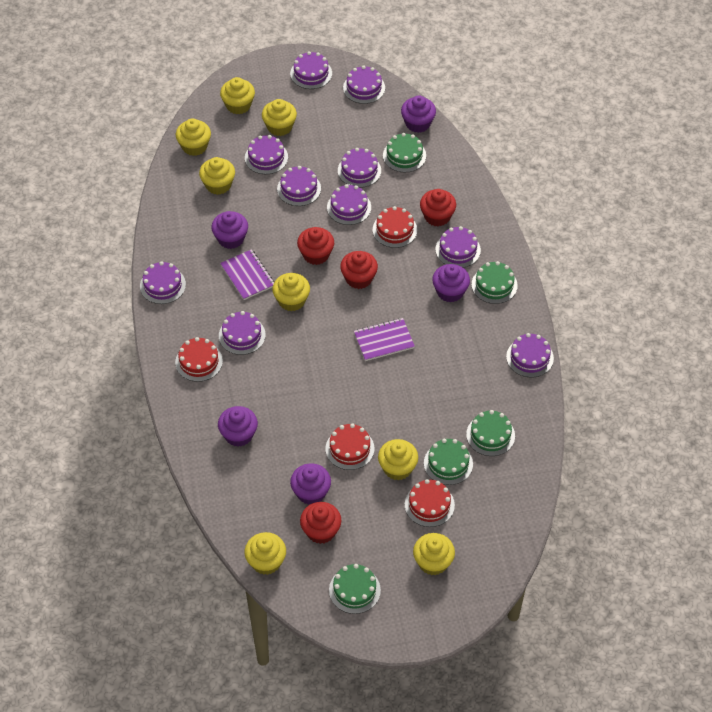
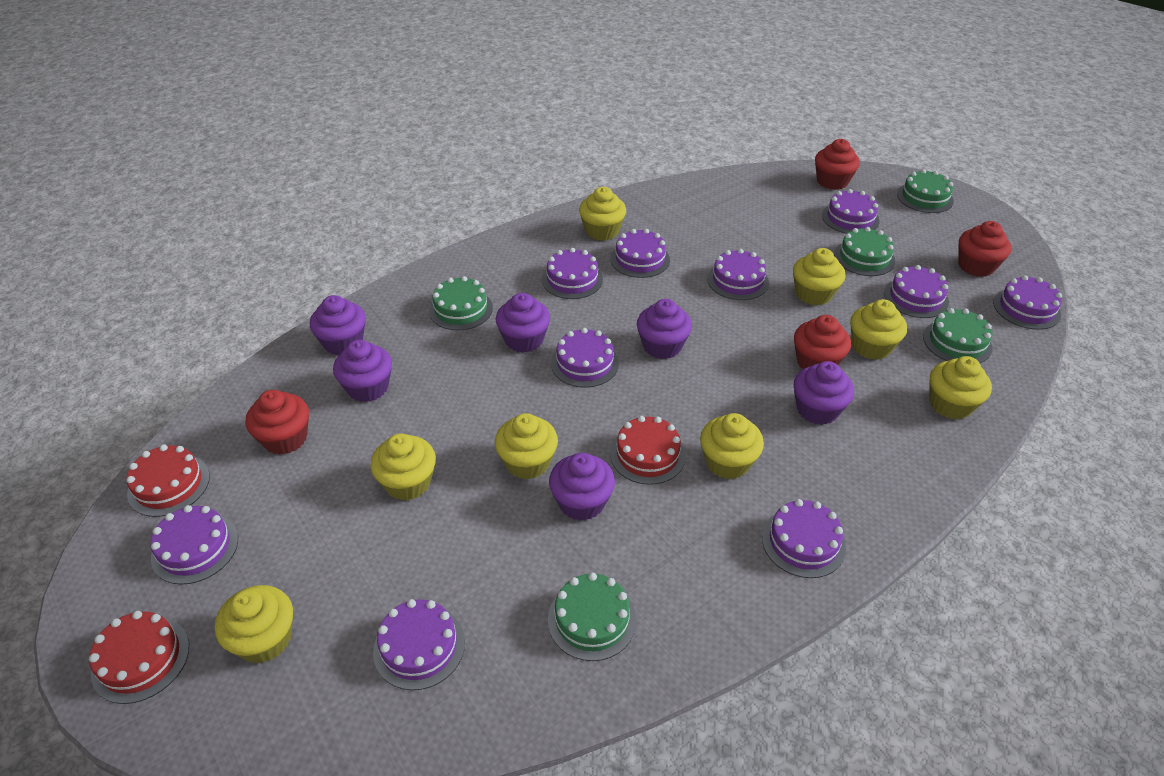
purple cupcake: [211,211,248,249] [218,406,258,447] [290,463,331,505] [401,96,436,133] [432,264,470,303] = 5 -> [310,295,366,355] [333,340,392,402] [496,293,550,353] [549,453,615,521] [637,299,692,359] [794,361,854,425] = 6
purple notebook: [220,249,275,300] [354,318,415,361] = 2 -> none = 0
red cake: [175,337,223,382] [326,424,375,470] [373,206,417,248] [405,479,455,527] = 4 -> [89,611,189,704] [126,444,210,517] [610,416,686,485] = 3

